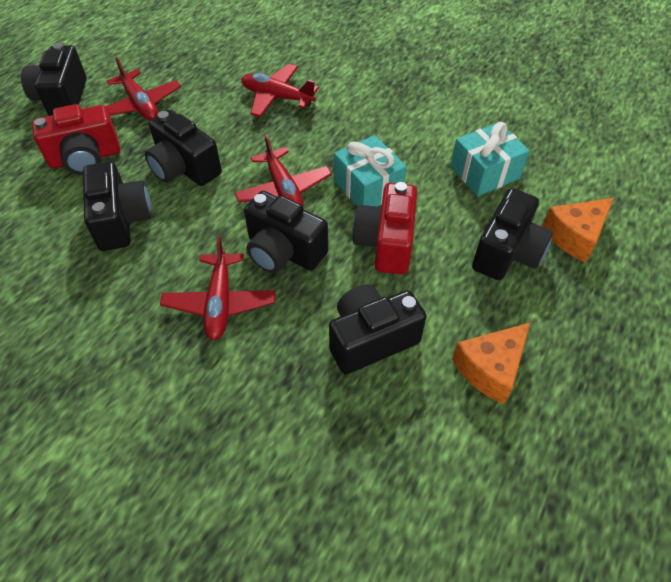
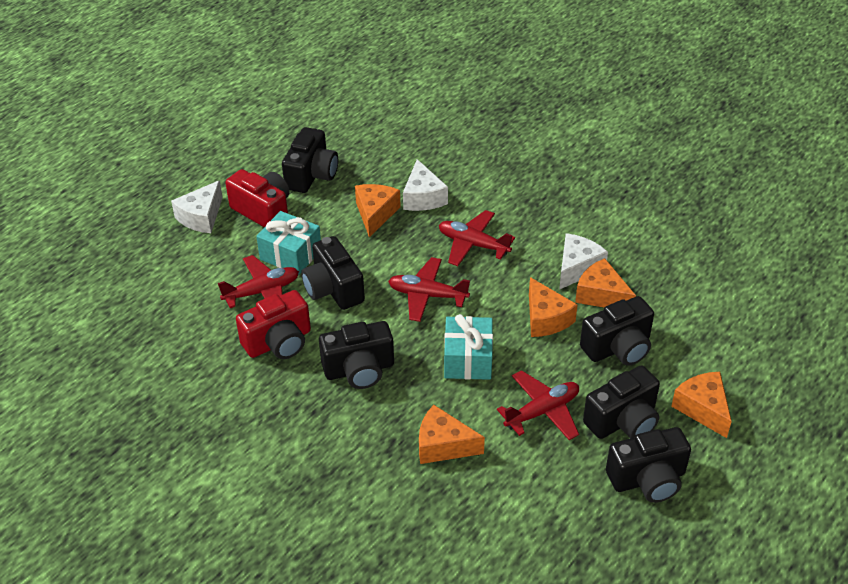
orange cheese: [452,322,531,404] [542,198,614,263] = 2 -> [355,184,401,238] [419,405,485,464] [529,277,578,337] [575,258,636,308] [671,372,732,438] = 5
white cheese: none = 0 -> [171,180,223,233] [403,159,448,211] [559,233,608,290] = 3

